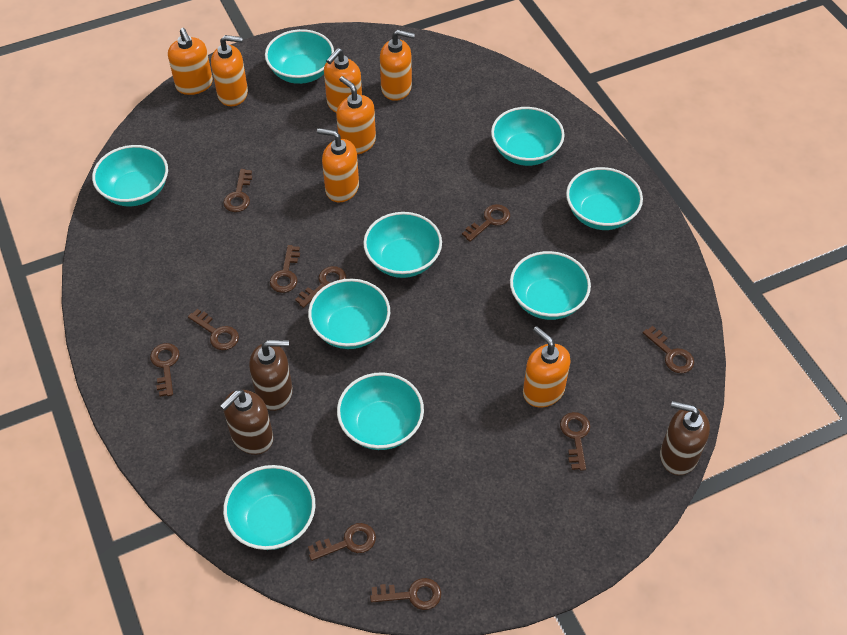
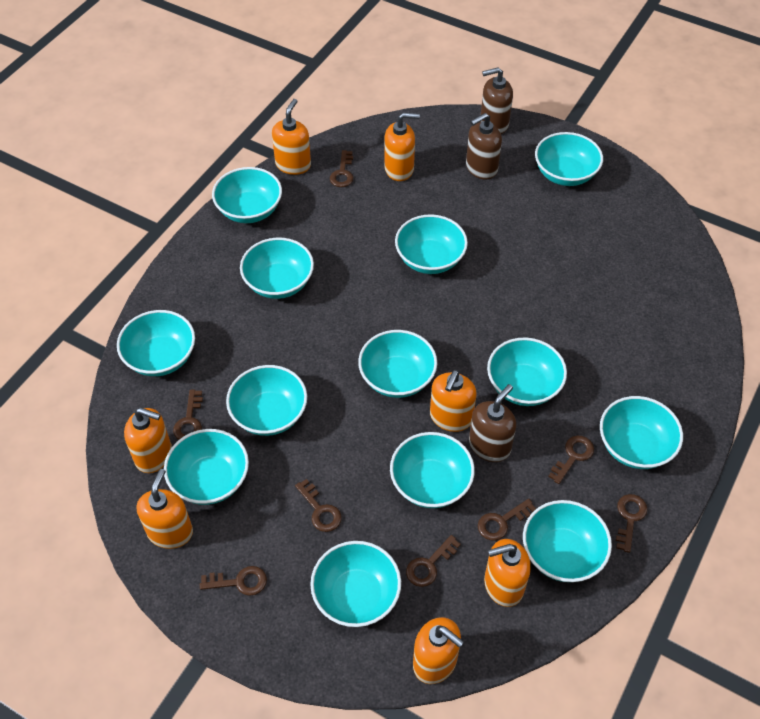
brown key: [150,343,180,397] [188,309,239,350] [223,169,252,212] [270,245,300,293] [295,266,346,308] [308,523,376,561] [370,578,441,610] [462,204,510,242] [560,412,590,471] [643,326,694,373] = 10 -> [173,390,203,440] [200,566,267,596] [295,479,342,532] [330,150,353,187] [406,535,461,587] [478,499,536,541] [548,436,594,484] [616,494,647,553] = 8
turquoise bowl: [92,145,168,206] [223,465,315,550] [265,29,334,84] [308,279,390,349] [337,372,424,450] [363,212,442,278] [491,107,565,166] [510,251,591,320] [566,167,643,230] = 9 -> [117,310,195,376] [164,429,249,505] [212,167,282,223] [226,365,307,436] [240,238,314,299] [310,541,401,627] [358,330,437,398] [390,432,475,508] [395,215,468,274] [487,337,567,406] [523,500,612,582] [535,132,603,186] [600,396,683,469] = 13

